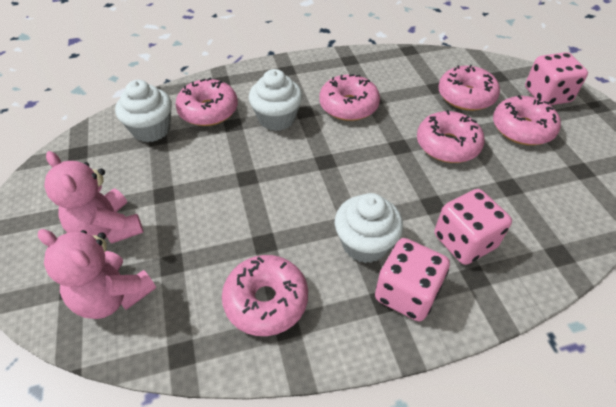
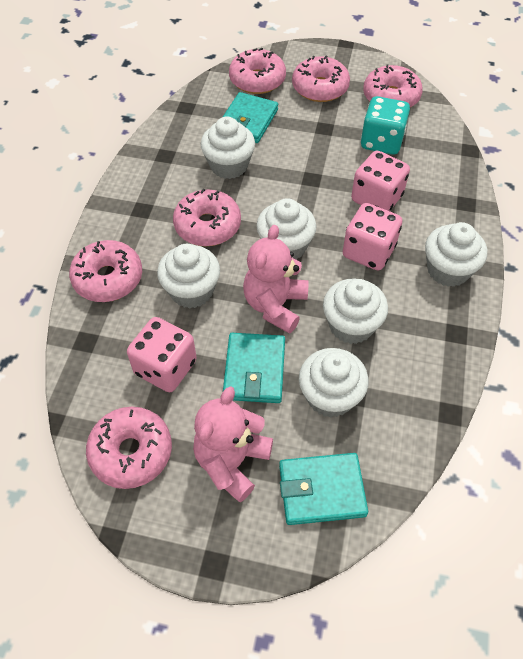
turquoise dice: none = 0 -> [361,96,410,155] = 1
turquoise wallet: none = 0 -> [223,92,278,143] [223,333,285,403] [279,453,368,525] = 3
white cupcake: [115,80,172,142] [249,69,302,131] [335,193,403,263] = 3 -> [157,244,220,309] [201,117,255,179] [257,198,317,260] [299,348,369,418] [323,278,388,344] [425,222,487,287] = 6

